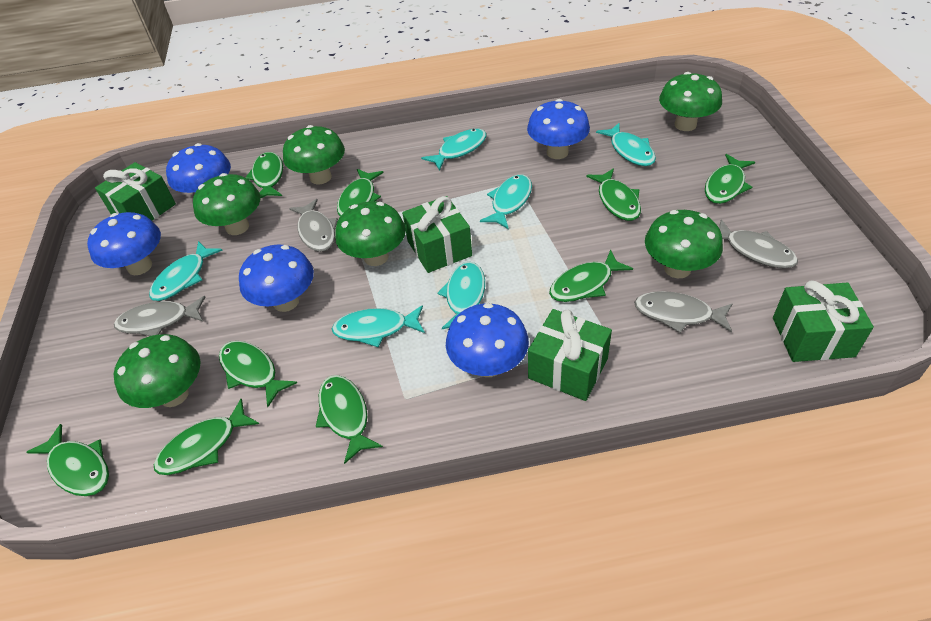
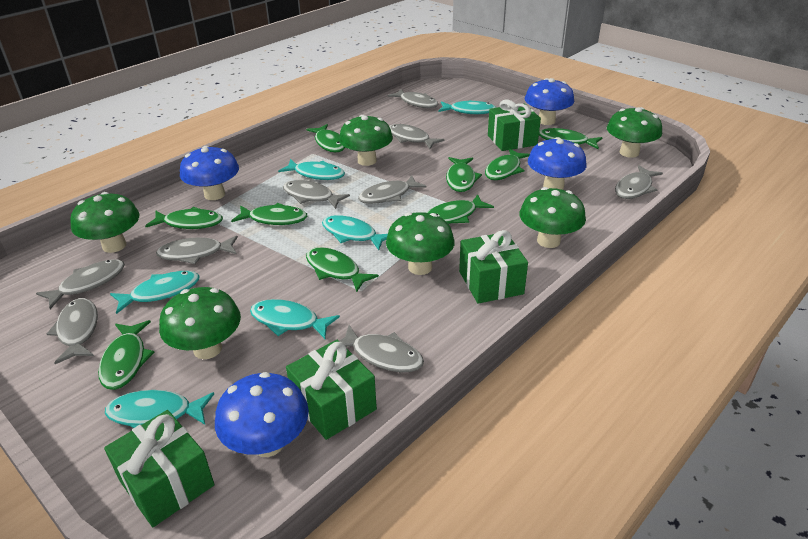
blue mushroom: [87,212,161,275] [166,143,231,193] [239,245,314,312] [446,303,529,377] [527,99,590,159] = 5 -> [180,146,239,200] [215,372,309,457] [525,78,574,125] [528,137,587,190] = 4
grey fish: [114,296,205,336] [289,199,338,252] [634,291,732,333] [719,219,798,269] = 4 -> [36,259,125,309] [47,298,98,364] [156,236,238,264] [283,180,350,209] [339,325,424,372] [358,176,427,204] [387,89,438,108] [389,124,444,149] [615,165,663,199] = 9

